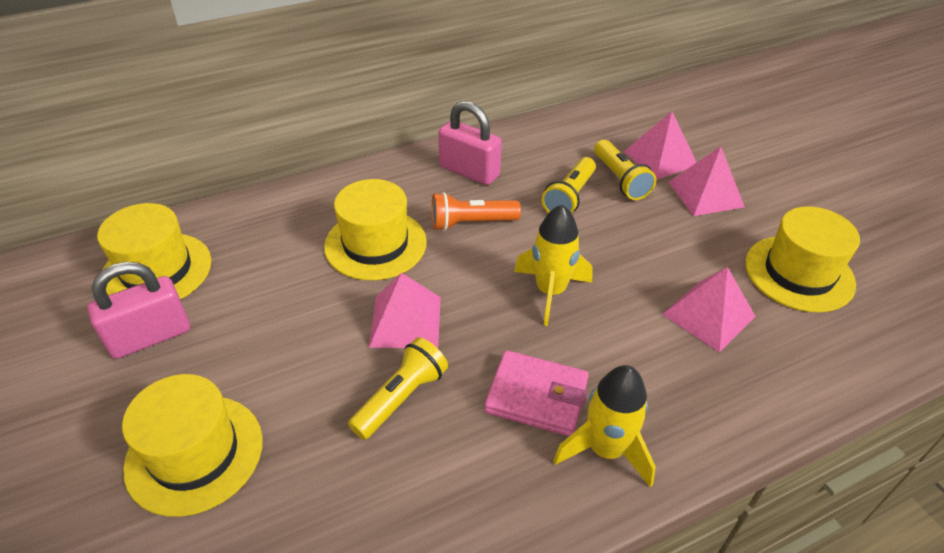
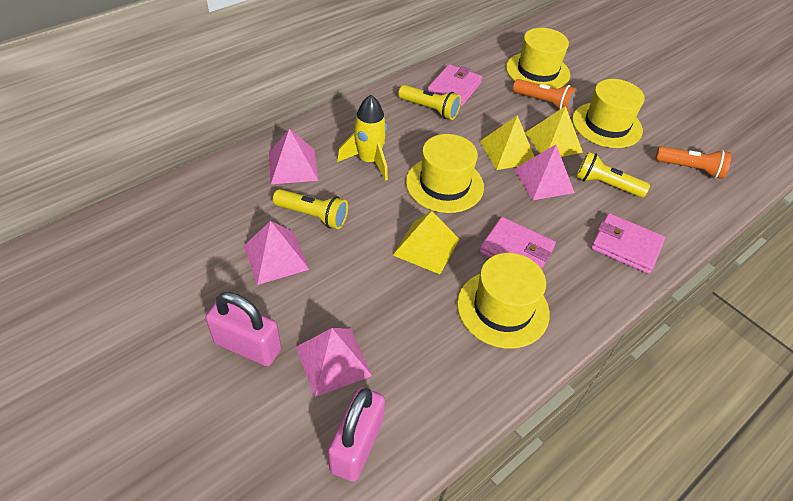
orange flashlight: [431,192,521,231] = 1 -> [513,79,577,112] [655,146,732,179] = 2
pink wallet: [484,350,589,436] = 1 -> [427,64,482,107] [479,217,556,270] [591,213,665,274] = 3
yellow pyramid: none = 0 -> [393,211,459,274] [480,115,534,170] [525,106,583,157] = 3
yellow rocket: [514,204,593,326] [553,365,656,487] = 2 -> [337,95,388,181] = 1

